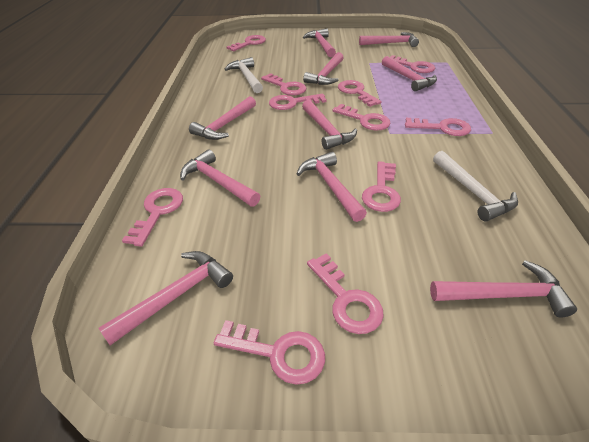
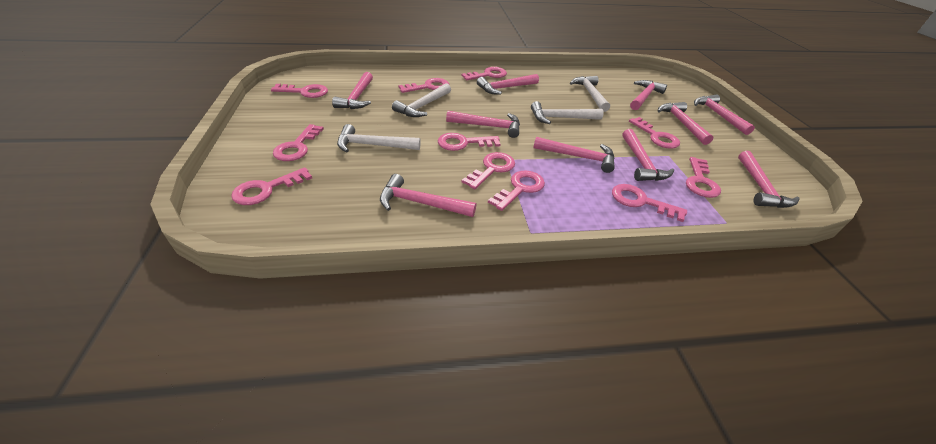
white hammer: [224,57,263,93] [433,151,518,222] = 2 -> [337,124,421,152] [392,83,451,117] [531,101,604,124] [570,76,610,112] = 4

